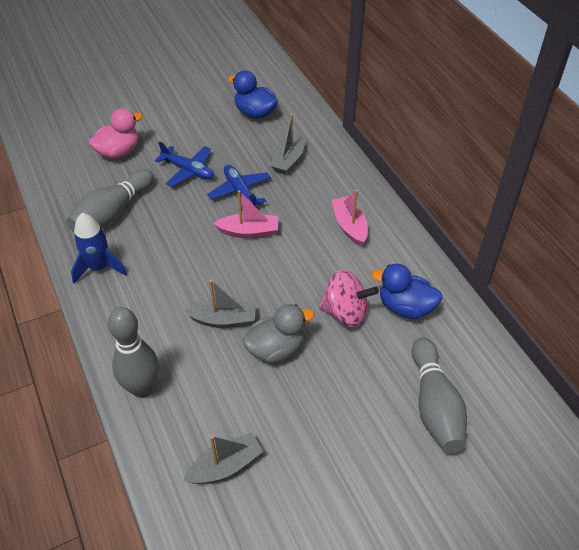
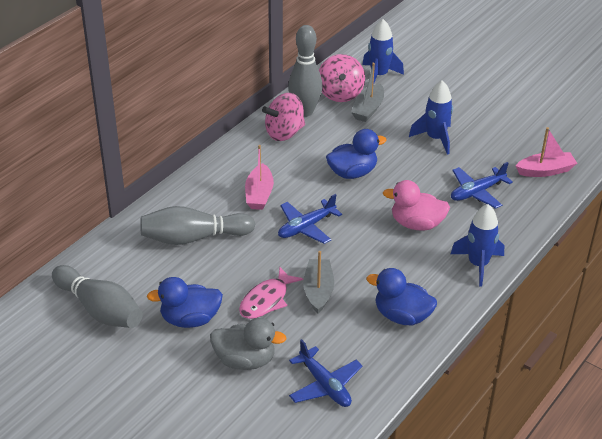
blue duck: [228,70,278,119] [371,264,442,319] = 2 -> [147,277,223,328] [326,129,387,179] [367,268,437,325] = 3
blue plane: [155,141,214,187] [207,165,271,211] = 2 -> [278,194,342,244] [289,339,362,407] [451,162,513,209] = 3
blue rocket: [71,213,127,284] = 1 -> [362,19,404,85] [409,80,453,155] [451,204,504,287] = 3
grey boat: [184,280,256,328] [184,433,264,484] [270,114,305,175] = 3 -> [303,251,334,314] [351,63,384,122] = 2
pink fish: none = 0 -> [239,267,303,319] = 1
pink spinning top: [319,270,379,328] = 1 -> [262,93,305,141] [319,54,365,102] = 2

